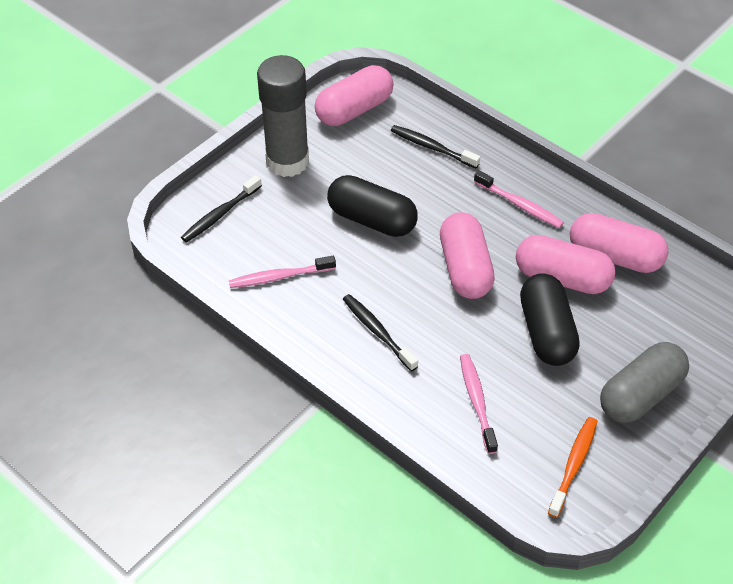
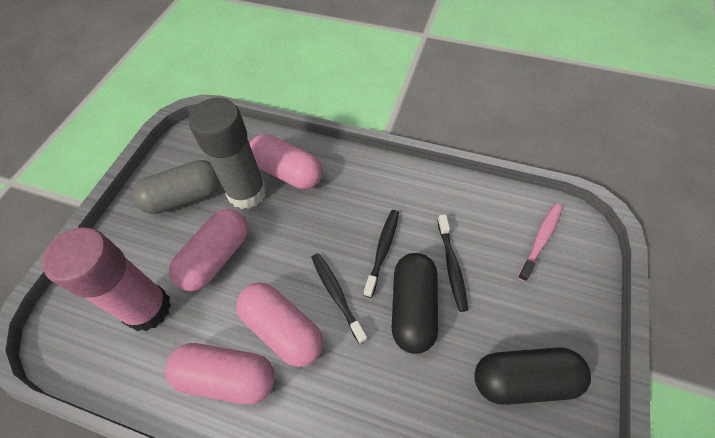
orange toothbrush: [548,417,598,518] = 1 -> none = 0
pink glue stick: none = 0 -> [42,227,171,331] = 1
pink toothbrush: [229,256,336,288] [460,354,498,454] [474,170,564,228] = 3 -> [518,204,562,282] = 1

